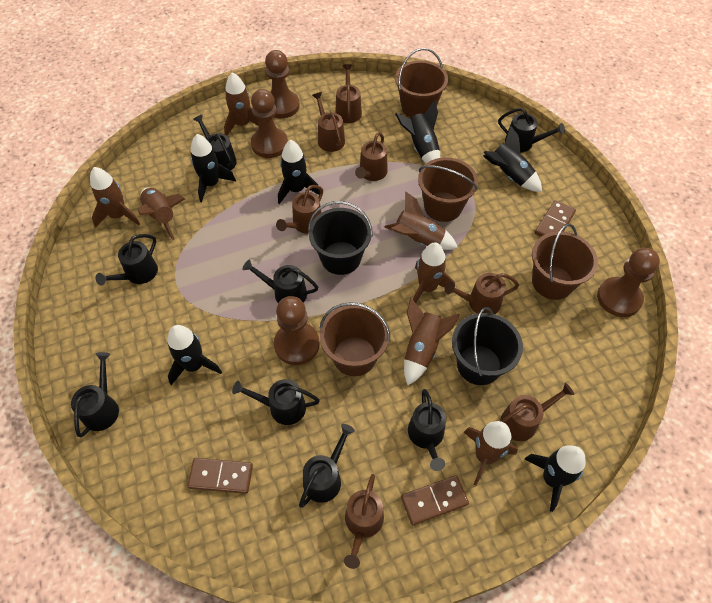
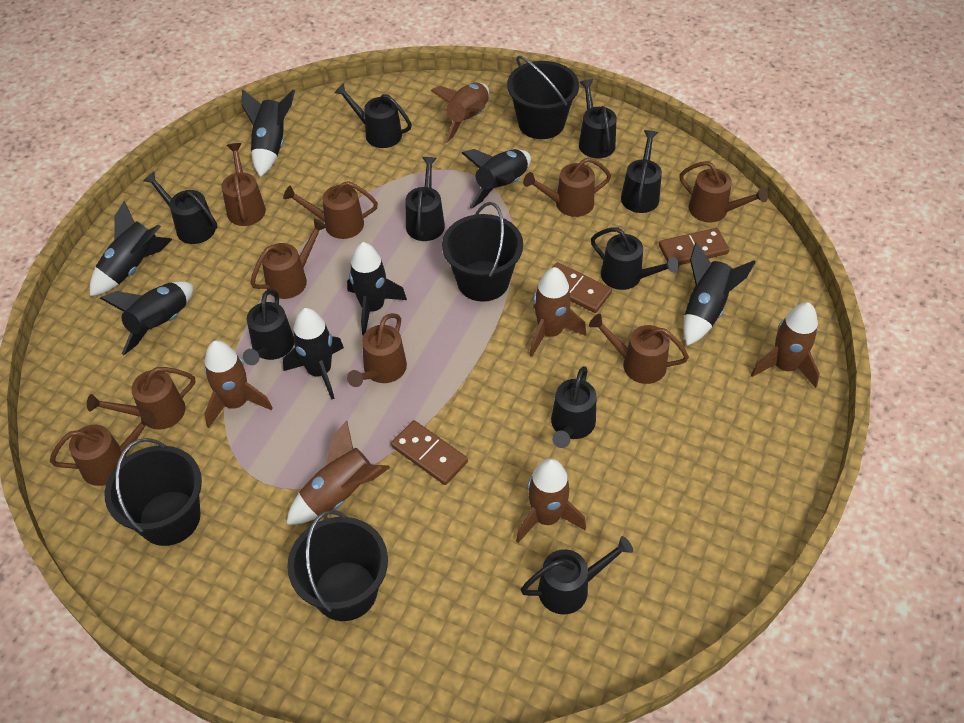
black bucket: [308,201,373,275] [452,307,523,385] = 2 -> [104,438,202,546] [287,510,388,621] [442,202,523,302] [507,56,579,139] = 4
black rocket: [167,325,222,385] [191,134,236,202] [278,140,320,204] [395,100,440,163] [483,126,542,192] [524,445,586,512] = 6 -> [90,201,172,296] [100,281,193,355] [242,89,295,177] [283,308,344,399] [347,242,407,335] [462,149,531,209] [683,242,756,346] = 7
black watering can: [71,352,119,437] [96,234,158,286] [193,114,237,171] [232,379,320,425] [242,259,318,303] [299,424,355,508] [408,389,446,471] [498,108,565,152] = 8 -> [143,172,217,244] [243,289,294,365] [334,83,412,148] [406,157,445,241] [521,536,633,614] [551,366,596,448] [579,79,617,158] [591,227,679,290] [621,130,662,213] = 9
brown bucket: [319,302,390,376] [395,48,448,118] [418,157,478,222] [532,224,598,300] = 4 -> none = 0
brown pawn: [251,89,288,158] [265,50,300,118] [274,296,319,365] [597,248,660,317] = 4 -> none = 0
brown rocket: [90,167,140,228] [138,187,185,240] [224,72,259,135] [385,191,458,250] [404,298,460,385] [413,243,455,303] [464,421,518,485] = 7 -> [205,341,273,428] [286,420,390,525] [431,82,489,143] [516,458,586,543] [529,267,586,357] [751,302,820,388] = 6
brown watering can: [276,185,323,234] [312,92,345,152] [335,64,362,123] [344,474,384,569] [355,132,388,181] [444,273,519,314] [500,383,574,441] = 7 -> [50,411,156,486] [87,367,196,430] [221,143,266,226] [250,219,327,299] [283,181,378,239] [347,313,407,387] [523,158,611,217] [589,314,689,384] [679,161,768,222] = 9

